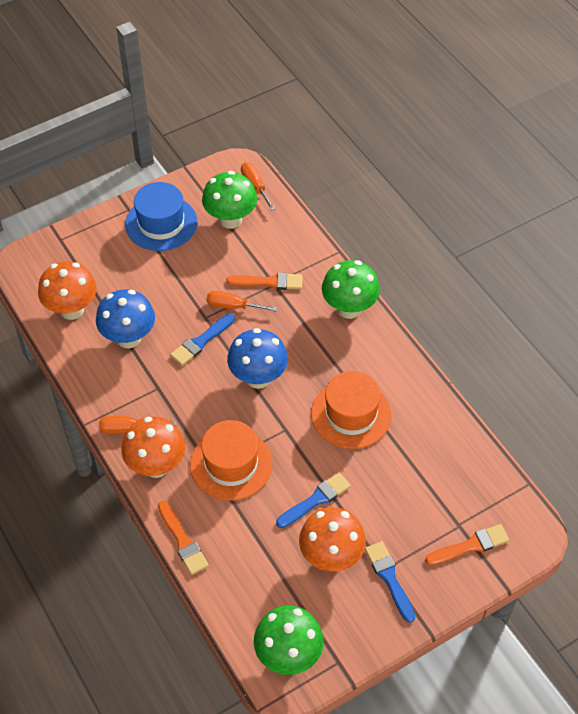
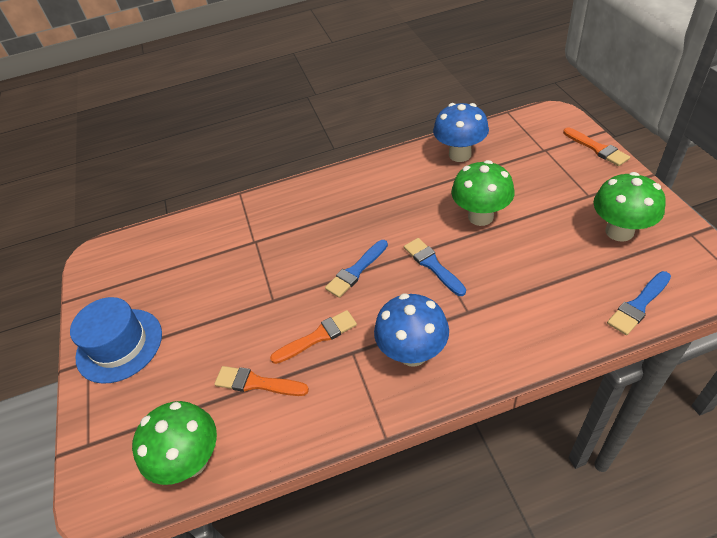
orange hat: [190,420,273,501] [311,371,392,449] = 2 -> none = 0
orange mushroom: [38,261,97,320] [122,417,185,478] [299,507,366,572] = 3 -> none = 0
orange screwdriver: [99,416,176,434] [207,291,278,311] [241,162,275,211] = 3 -> none = 0

